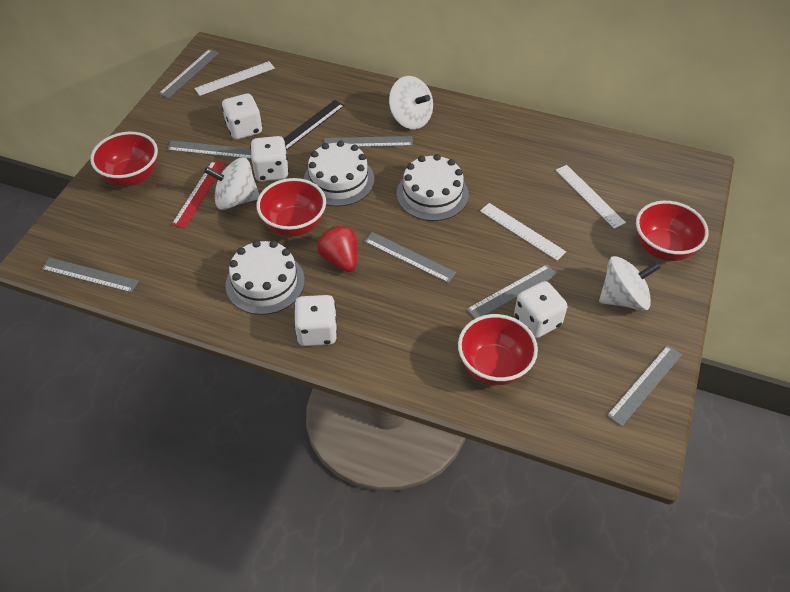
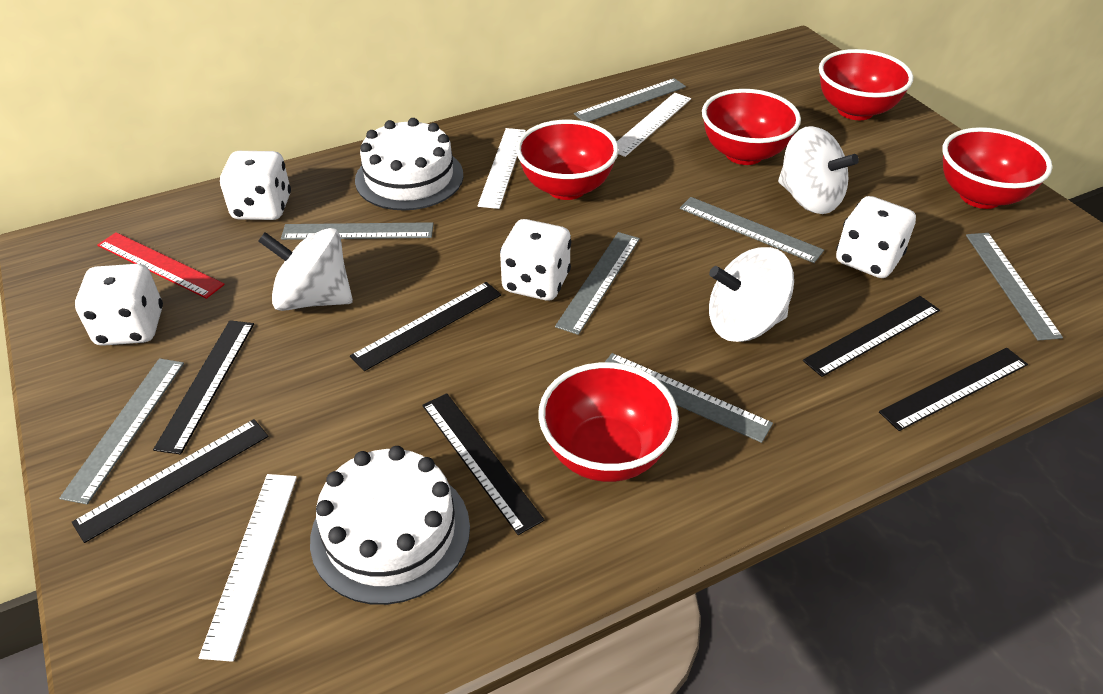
black ruler: [284,100,345,150] = 1 -> [72,419,269,543] [153,320,254,454] [350,282,501,371] [422,393,545,535] [803,296,940,377] [879,348,1028,431] = 6
red bowl: [90,132,158,186] [257,178,326,237] [458,314,538,385] [636,201,708,261] = 4 -> [516,120,619,200] [538,362,679,482] [702,89,801,165] [819,49,913,120] [942,127,1052,209] = 5
red strawberry: [317,225,357,272] = 1 -> none = 0
white cake: [226,240,305,315] [303,140,374,207] [397,154,469,221] = 3 -> [310,446,470,605] [355,118,464,211] = 2

